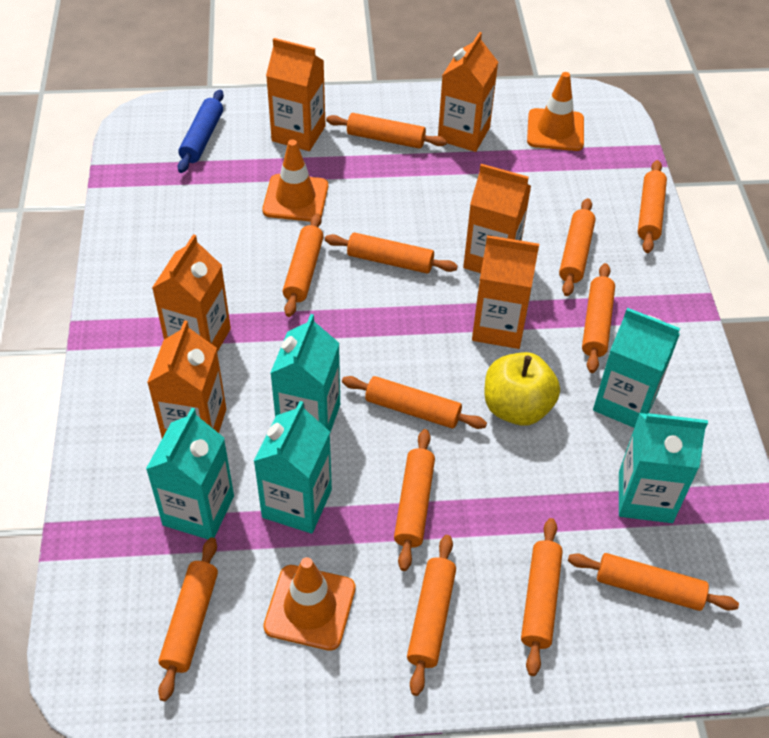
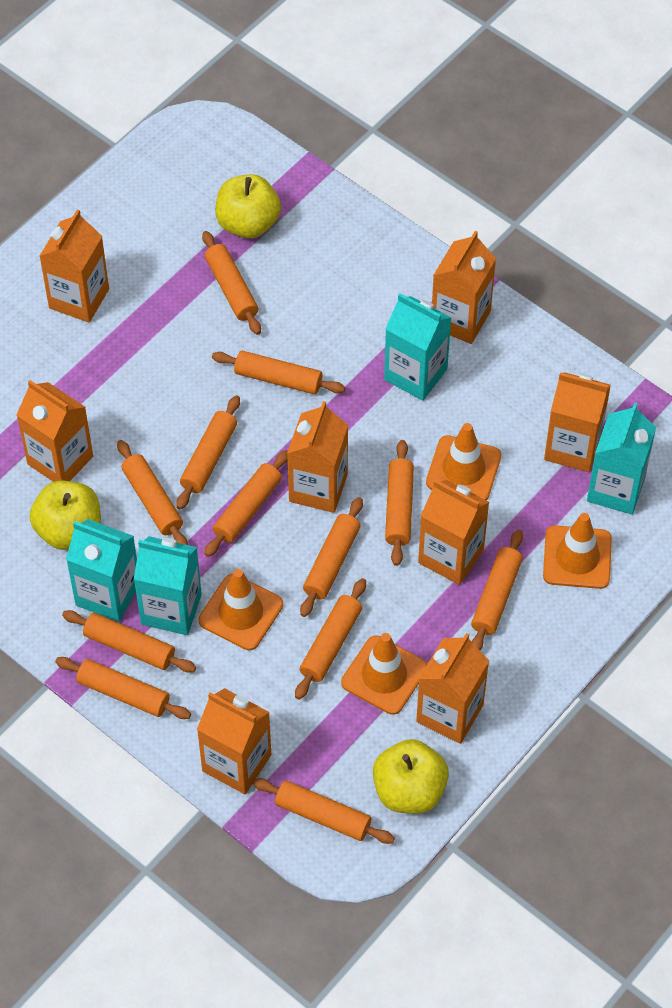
blue rolling pin: [178,90,224,173] = 1 -> none = 0
orange carton: [147,320,226,438] [152,234,231,352] [266,38,326,151] [438,32,498,152] [463,164,531,273] [472,235,539,349] = 6 -> [16,380,93,482] [40,209,109,323] [197,688,271,794] [287,401,348,513] [416,633,489,744] [418,479,489,585] [432,231,496,344] [544,372,611,472] = 8
orange traffic cone: [262,140,328,221] [263,557,355,651] [527,72,584,151] = 3 -> [198,569,283,650] [341,633,427,715] [426,423,501,500] [543,513,612,589] = 4
turquoise carton: [146,408,234,539] [254,401,332,534] [270,314,340,432] [593,308,680,428] [619,413,708,523] = 5 -> [66,519,137,622] [134,536,202,635] [384,293,452,401] [587,402,656,515] = 4
yellow apple: [484,352,560,426] = 1 -> [29,481,101,550] [215,174,281,239] [373,739,449,814] = 3

